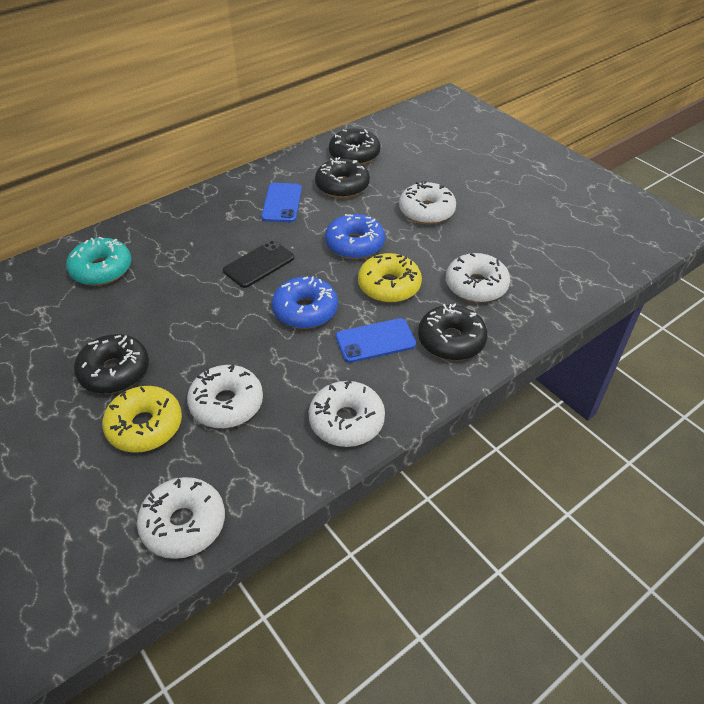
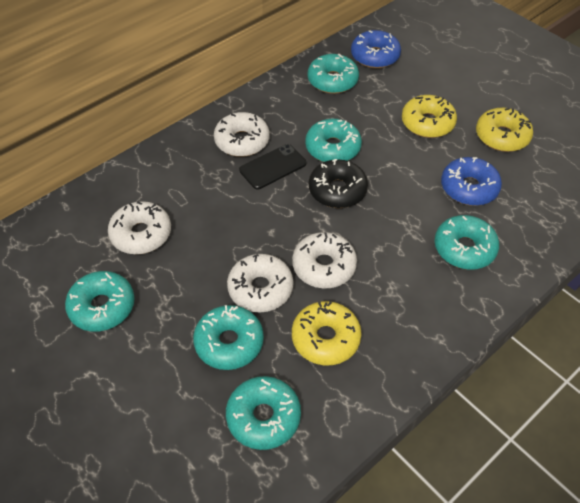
black donut: [74,334,149,394] [315,157,370,198] [329,129,381,165] [418,303,488,361] = 4 -> [309,159,368,208] = 1
blue phone: [261,183,302,222] [336,318,416,363] = 2 -> none = 0
turquoise donut: [66,237,132,286] = 1 -> [65,271,135,332] [193,305,264,370] [226,376,301,450] [305,119,362,162] [308,54,359,94] [434,215,499,269] = 6
white donut: [137,477,225,559] [187,365,263,428] [308,381,385,447] [399,181,456,224] [446,253,510,303] = 5 -> [108,201,171,254] [214,112,270,157] [227,254,294,313] [292,232,357,289] = 4
yellow donut: [102,386,182,453] [358,253,422,303] = 2 -> [292,301,362,365] [402,95,457,138] [476,108,533,152] = 3

